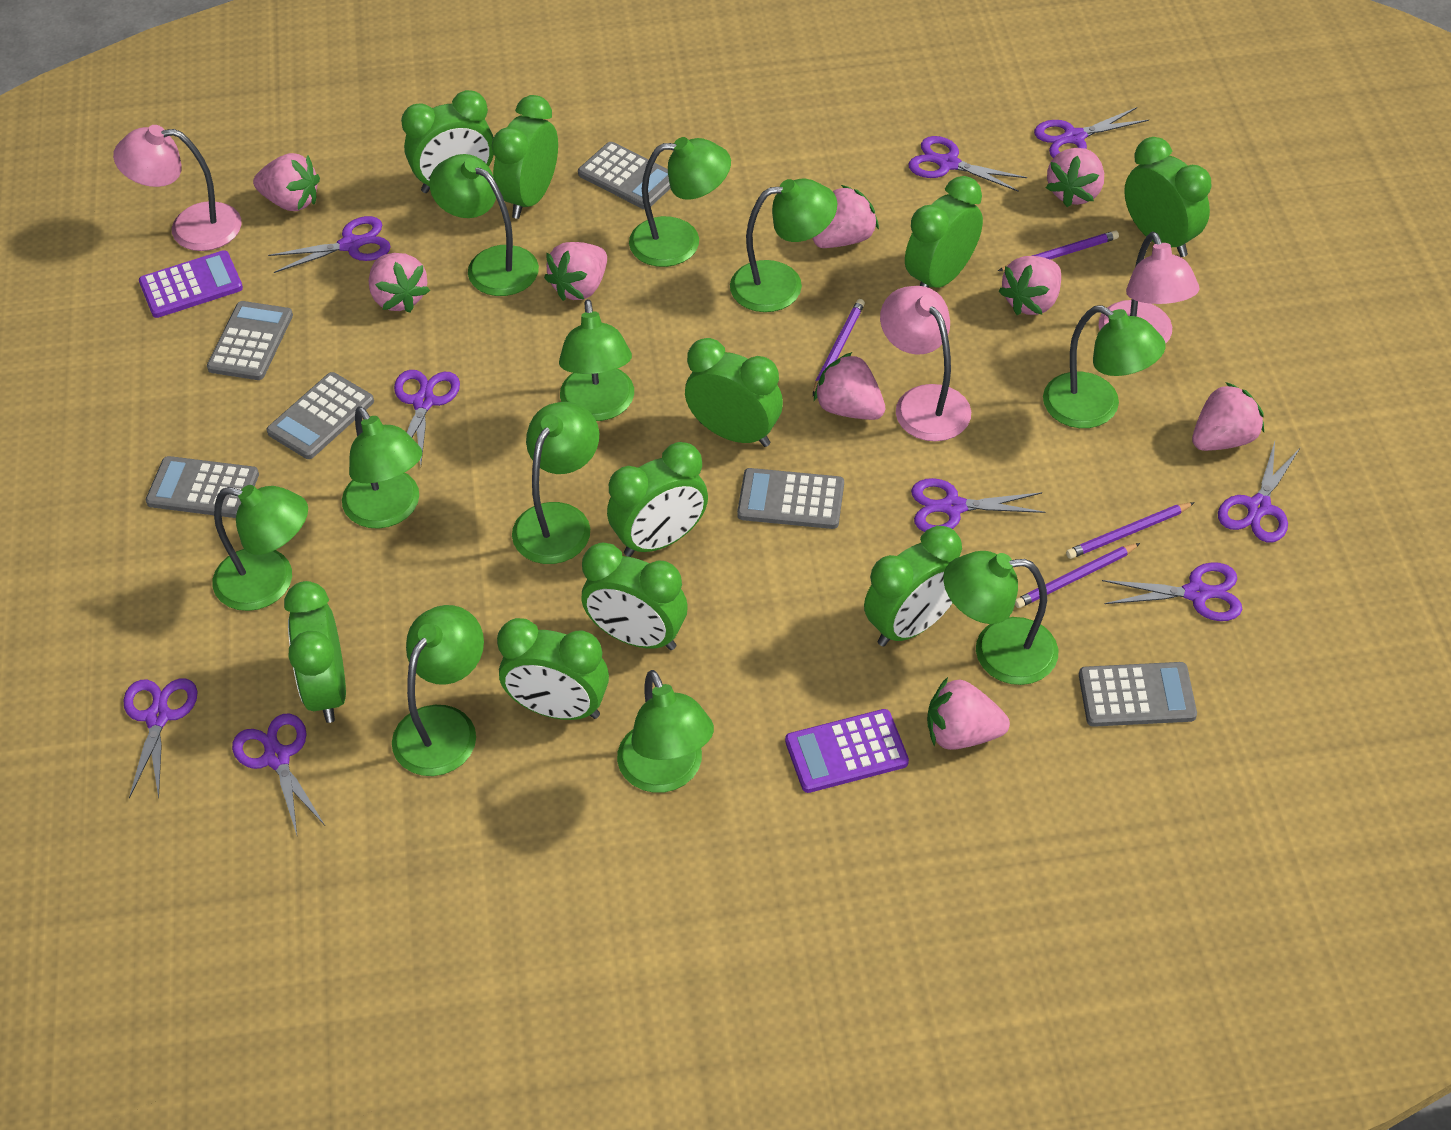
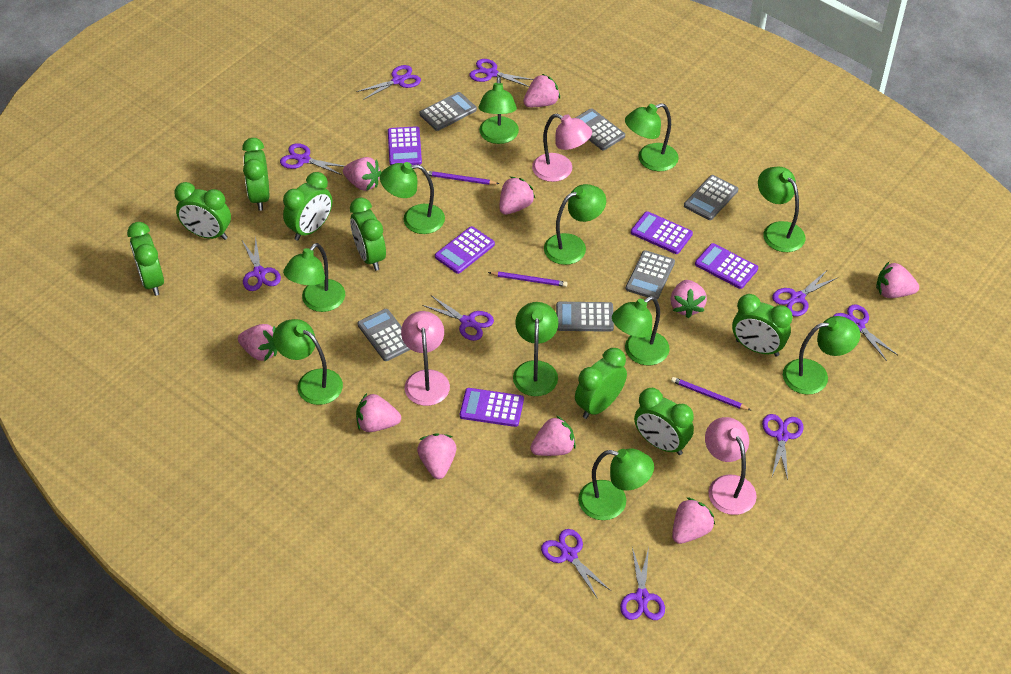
green clock: [284,581,346,723] [401,90,494,193] [492,95,558,219] [497,618,609,720] [582,542,687,650] [607,442,708,557] [685,338,783,447] [864,526,962,647] [905,176,983,288] [1124,137,1212,257] = 10 -> [127,222,164,296] [174,182,231,240] [242,138,269,211] [283,172,332,240] [350,198,386,271] [575,348,627,419] [634,388,694,455] [732,294,793,357] = 8
pink strawberry: [253,153,320,211] [369,253,430,313] [544,242,607,301] [813,185,879,248] [814,352,885,420] [927,677,1010,750] [998,256,1061,315] [1046,148,1104,207] [1192,382,1264,451] = 9 -> [238,324,277,361] [343,157,381,191] [356,393,401,432] [417,433,456,479] [499,177,535,215] [523,74,560,107] [530,415,576,456] [670,280,707,318] [672,497,715,544] [876,262,919,298] = 10
purple calculator: [139,250,243,318] [785,709,909,793] = 2 -> [388,126,422,165] [435,226,495,274] [460,388,524,427] [631,211,693,254] [695,243,758,289] = 5
purple pencil: [813,299,865,396] [998,230,1119,271] [1015,543,1140,608] [1066,502,1195,559] = 4 -> [427,171,499,185] [488,272,568,287] [671,377,751,410] = 3
purple scissors: [123,678,198,799] [232,714,325,835] [268,216,391,273] [394,370,460,465] [909,136,1027,192] [911,478,1045,532] [1034,107,1149,158] [1102,562,1242,621] [1218,442,1301,542] = 9 -> [242,236,281,291] [280,143,345,176] [356,65,421,100] [422,295,494,341] [469,59,534,87] [541,529,611,599] [620,548,665,620] [762,414,804,480] [772,270,837,316] [833,304,898,361] = 10

